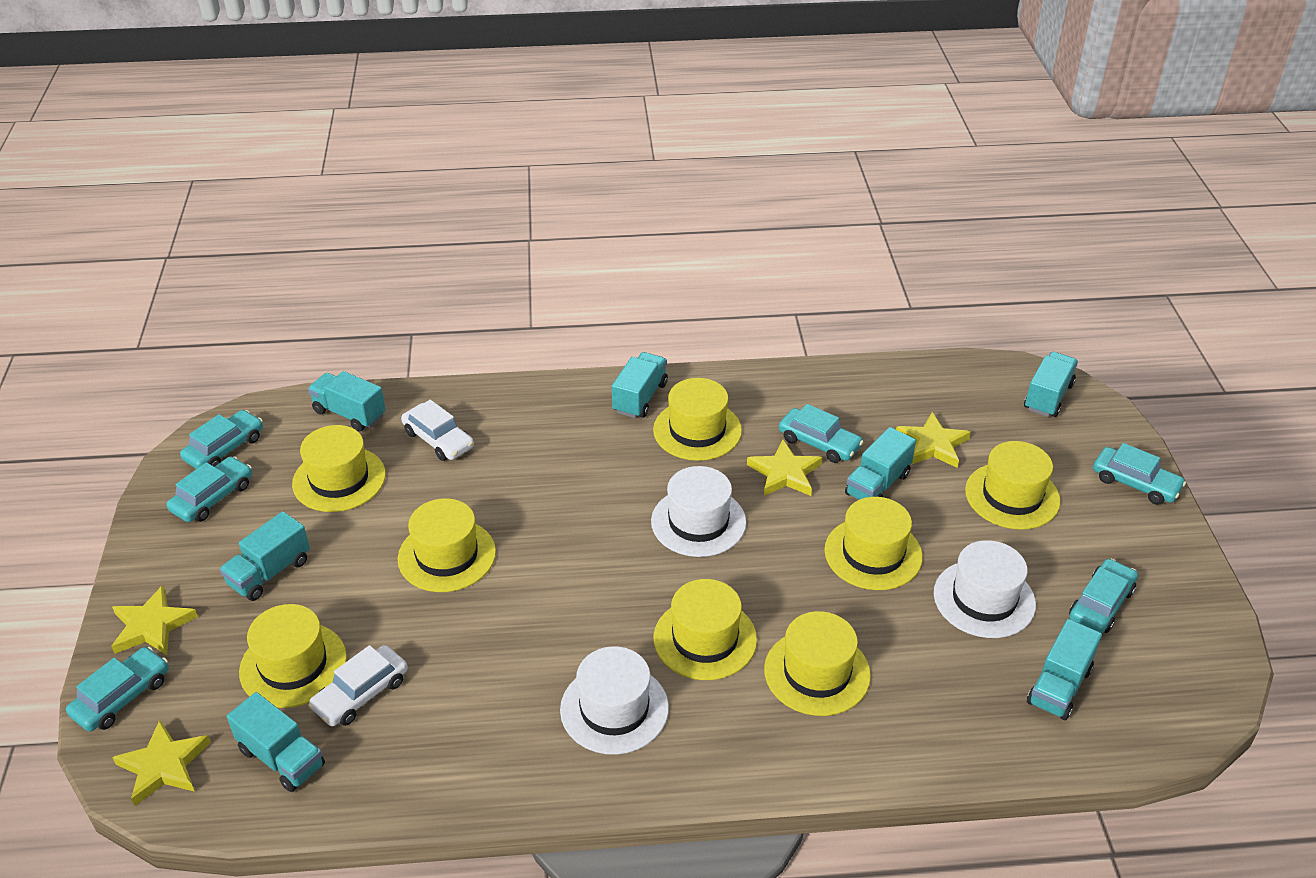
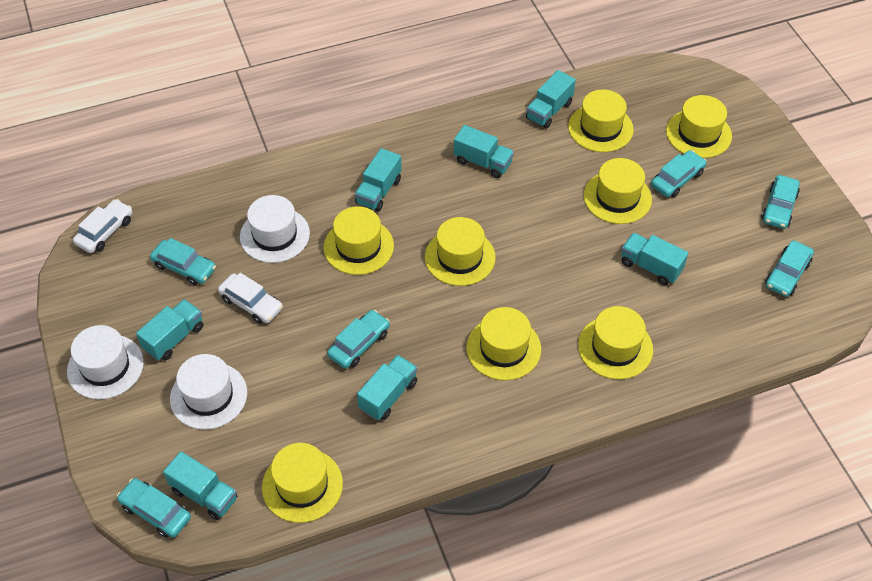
yellow star: [111,585,198,655] [112,720,211,806] [747,440,822,496] [896,412,971,468] = 4 -> none = 0

